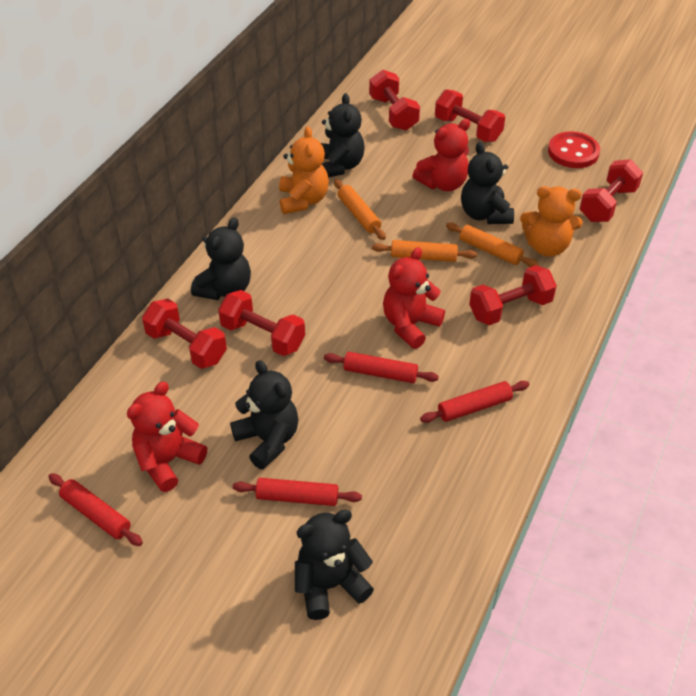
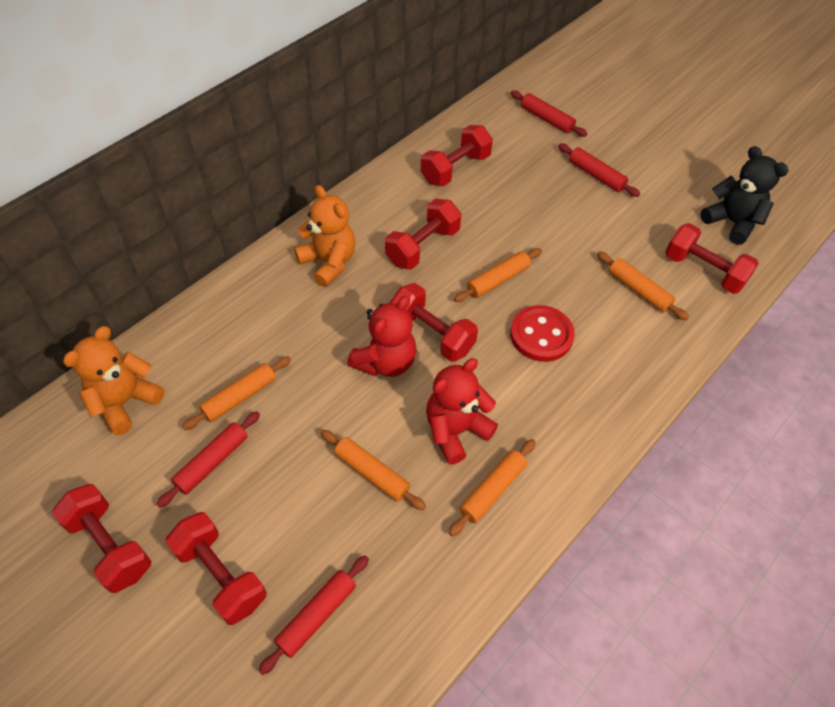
black teddy bear: [191,217,251,300] [230,360,299,470] [295,510,374,620] [321,93,365,177] [461,142,514,224] = 5 -> [700,146,788,245] = 1
orange rolling pin: [334,179,386,240] [372,240,477,262] [446,223,538,267] = 3 -> [182,356,291,430] [321,430,426,510] [449,439,536,536] [454,248,542,302] [597,251,689,320] = 5
red teddy bear: [127,382,207,492] [383,247,445,349] [413,119,470,191] = 3 -> [347,296,416,377] [426,358,498,465] = 2

